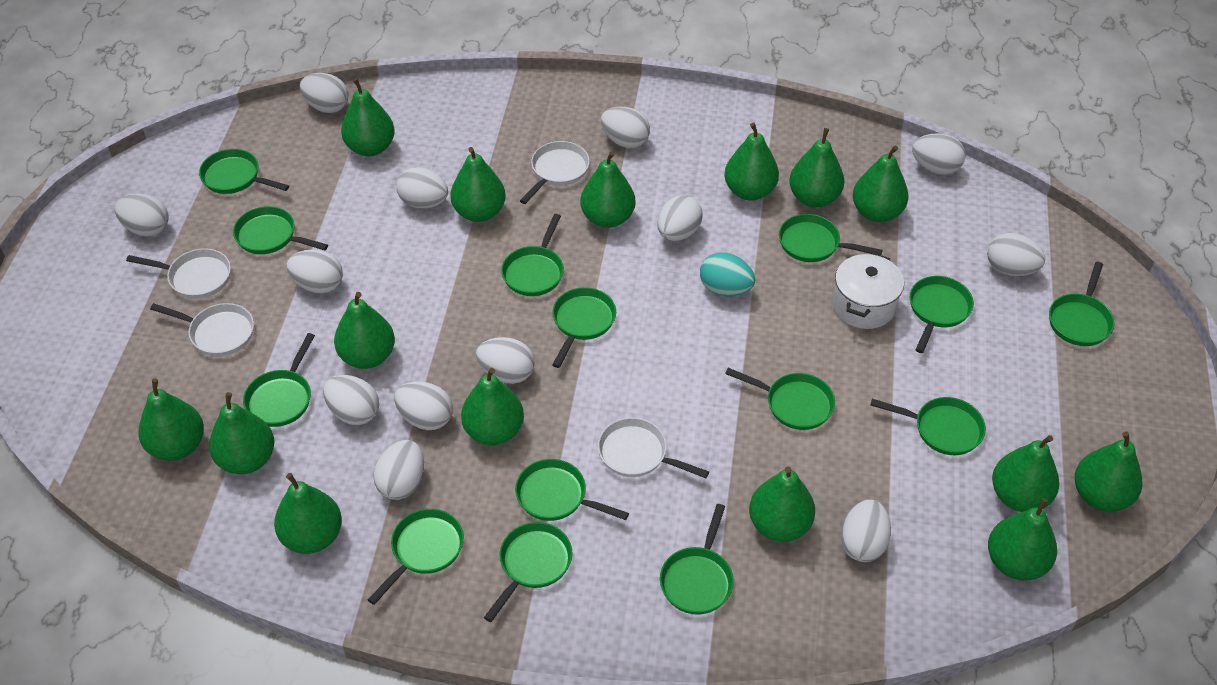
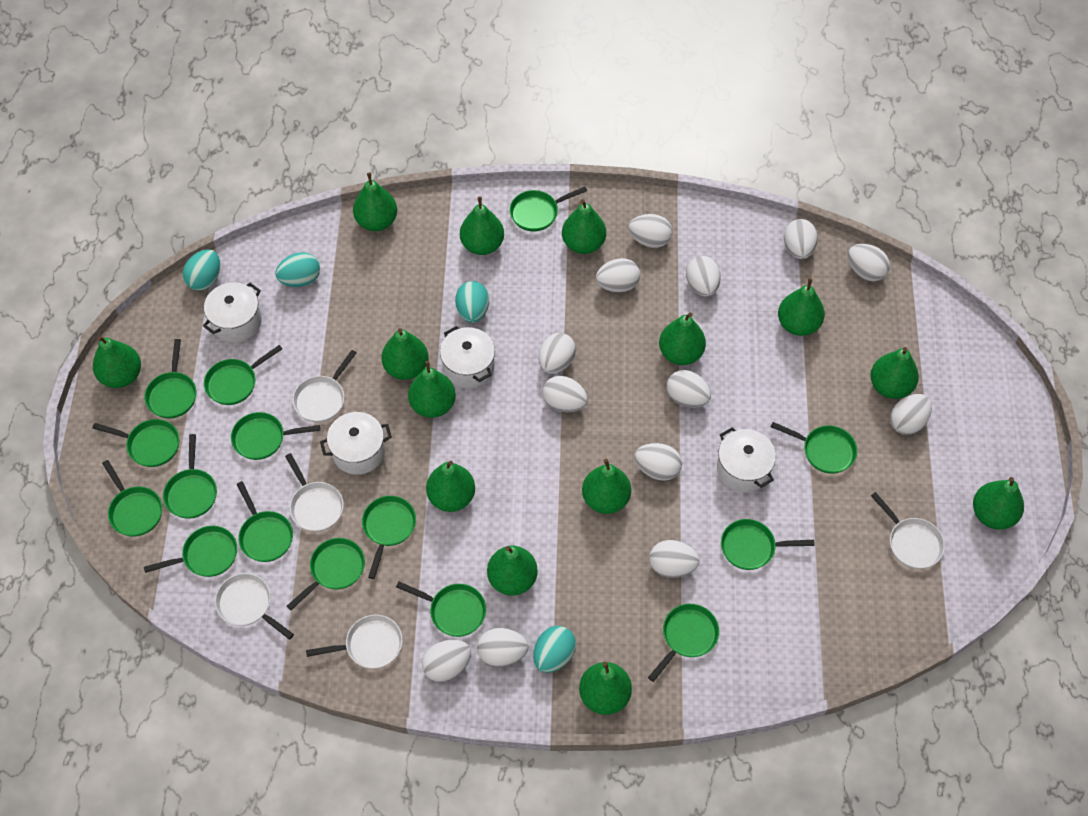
green pan: [199,149,289,194] [233,206,328,254] [243,333,315,427] [368,509,464,605] [484,522,572,622] [501,214,564,296] [515,459,629,521] [552,287,616,368] [660,504,734,615] [725,368,835,430] [779,214,882,262] [870,397,986,455] [910,276,974,353] [1049,261,1115,346] = 14 -> [92,419,179,467] [102,460,162,536] [144,339,196,419] [144,526,237,577] [163,434,217,519] [204,345,282,405] [231,412,320,460] [236,481,293,562] [287,538,365,610] [362,496,416,579] [396,581,486,637] [510,187,587,231] [648,604,719,682] [721,519,815,570] [771,422,857,474] = 15
green pear: [138,379,204,461] [209,392,274,474] [274,473,342,554] [334,292,395,369] [341,78,395,156] [450,147,506,222] [461,368,524,445] [580,151,636,228] [724,122,779,201] [749,466,815,542] [789,128,844,207] [853,145,909,222] [988,498,1057,581] [992,435,1059,512] [1075,431,1142,512] = 15 -> [93,336,141,388] [353,173,397,231] [381,328,428,380] [408,361,456,418] [426,461,475,512] [460,197,504,255] [487,546,538,595] [562,199,606,254] [579,662,632,715] [582,459,631,514] [659,313,706,365] [778,278,825,336] [870,347,919,399] [973,477,1024,530] = 14
turquoise egg: [700,252,755,296] = 1 -> [183,249,220,291] [275,252,320,287] [455,281,489,323] [533,626,576,673] = 4
white pan: [126,248,231,299] [150,303,254,356] [520,141,590,204] [598,418,709,478] = 4 -> [215,573,294,640] [285,453,344,532] [292,350,357,422] [306,615,403,669] [871,492,945,569] = 5
white pot: [833,253,904,329] = 1 -> [203,282,262,342] [320,412,392,475] [440,326,495,388] [717,427,776,492] = 4

